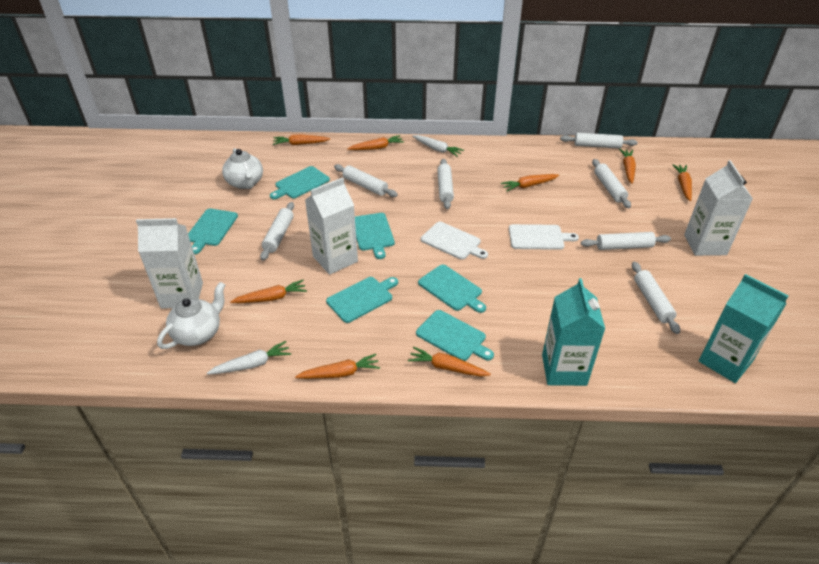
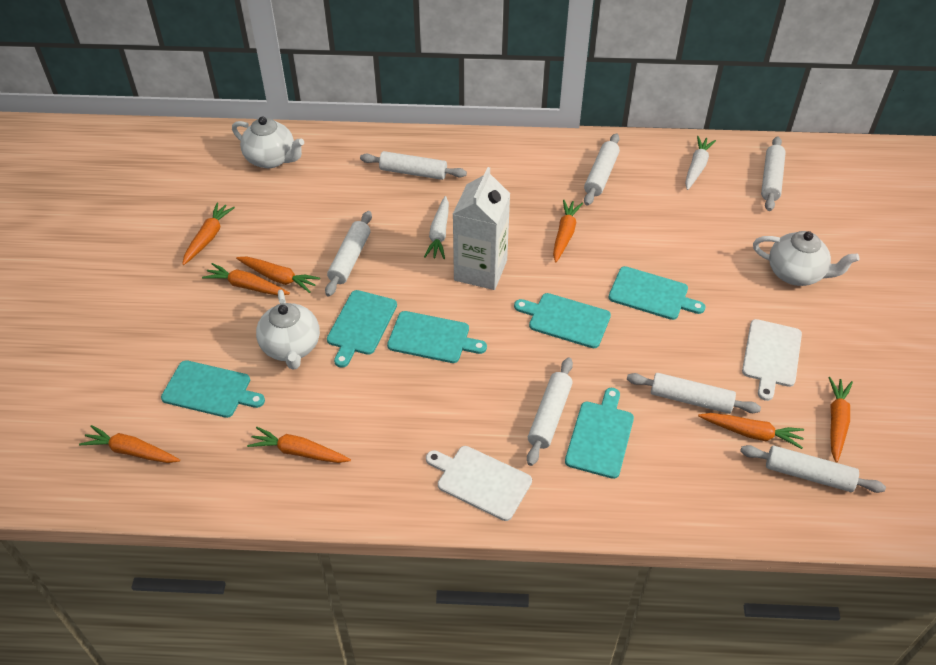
turquoise carton: [542,278,605,386] [699,274,788,383] = 2 -> none = 0
white carton: [136,218,203,309] [305,178,358,275] [684,160,753,256] = 3 -> [453,167,510,290] = 1
white teapot: [157,282,225,349] [222,148,263,189] = 2 -> [232,117,304,168] [256,290,320,370] [753,231,859,286] = 3

